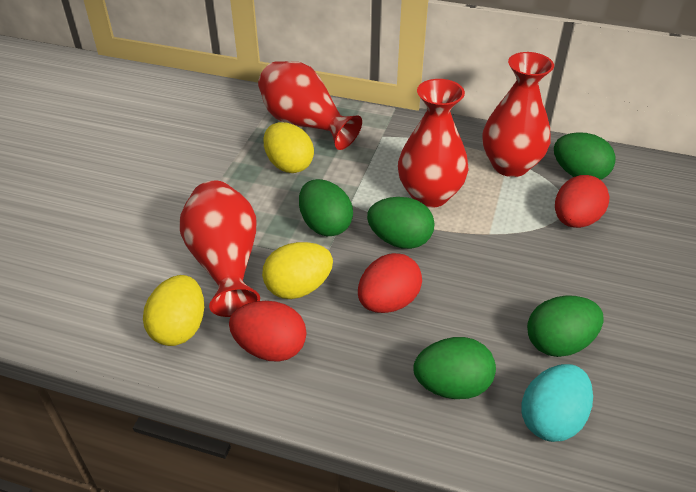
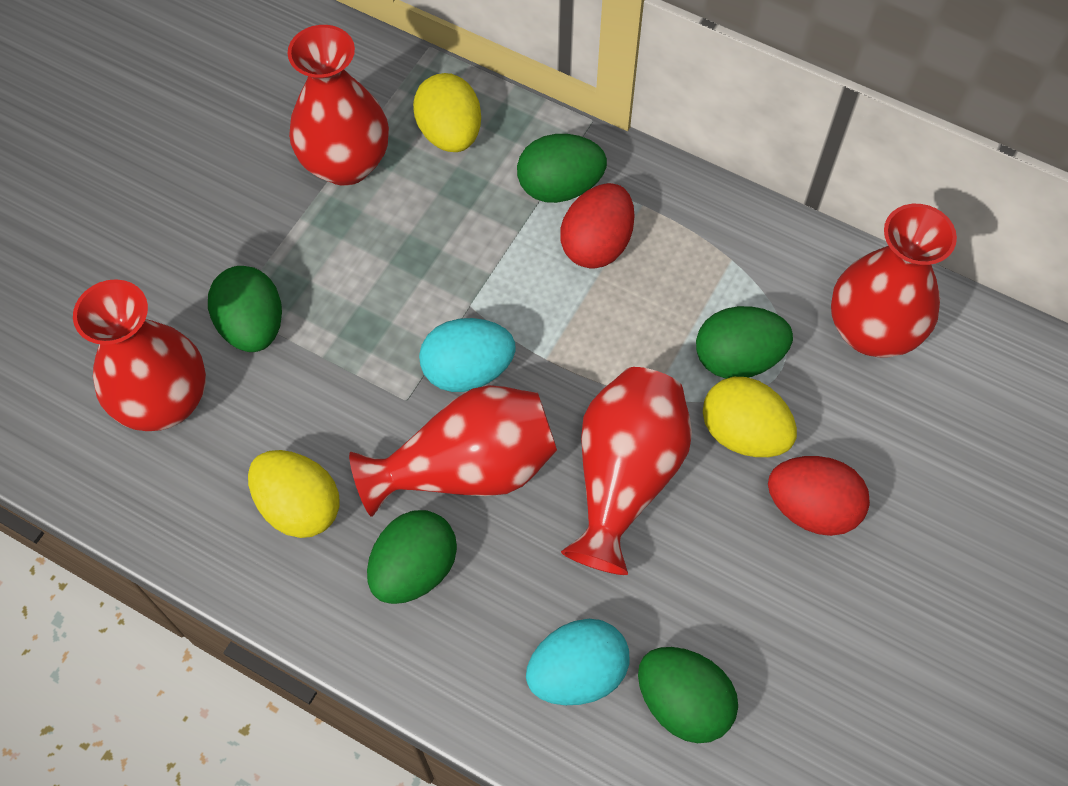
red egg: [229,301,307,362] [358,253,422,313] [555,175,609,228] = 3 -> [560,183,634,269] [768,456,870,536] = 2
red vase: [180,181,260,317] [258,61,362,150] [398,79,468,208] [482,52,554,177] = 4 -> [73,279,206,431] [287,25,389,186] [349,385,557,517] [561,367,692,575] [831,204,957,357] = 5
turquoise egg: [521,364,593,442] = 1 -> [419,318,516,392] [526,619,629,705] = 2

